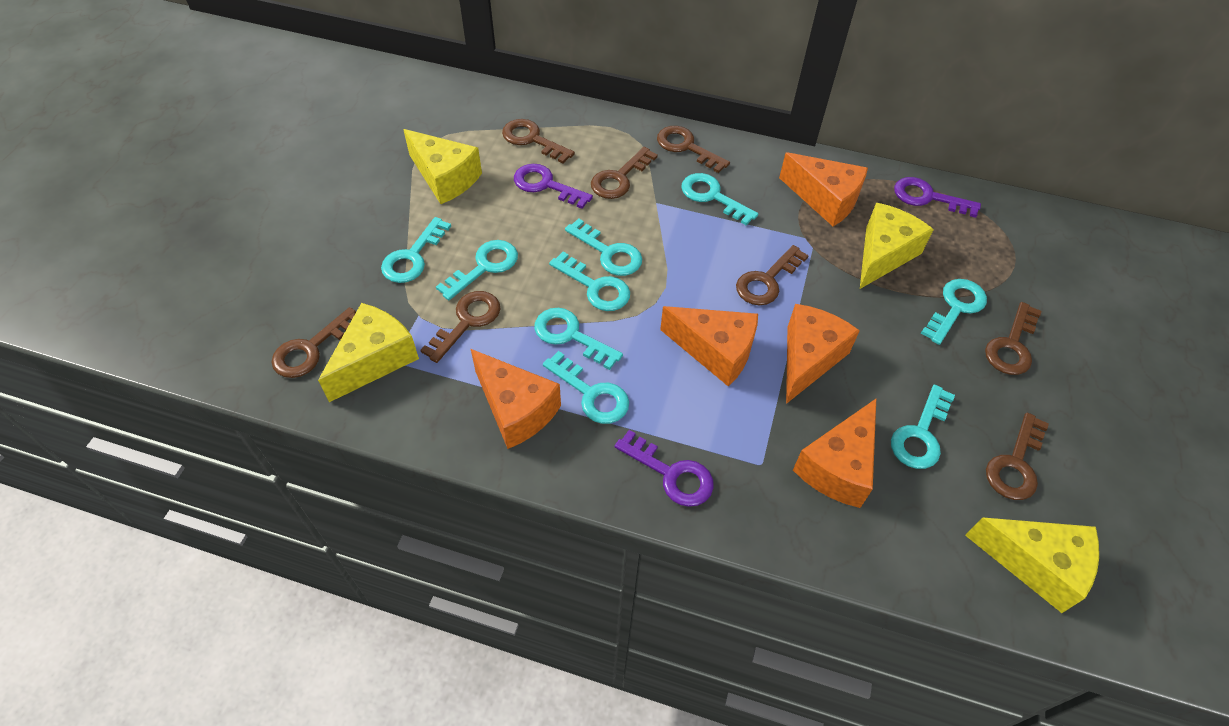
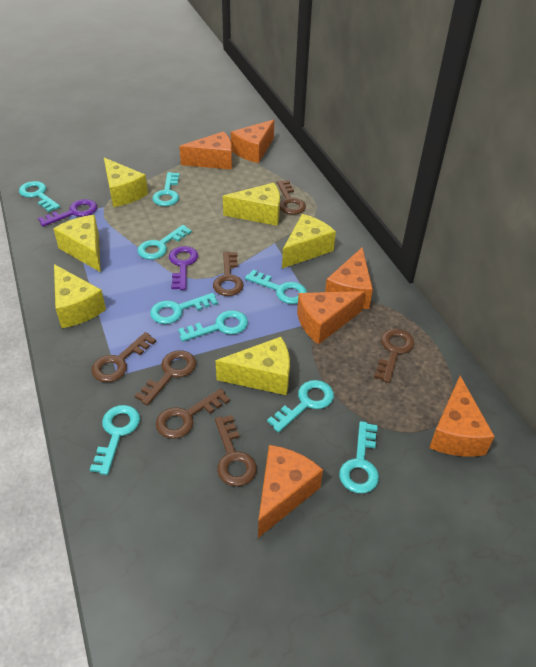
brown key: [272,307,356,378] [420,291,500,363] [502,119,575,163] [591,147,658,199] [657,126,730,173] [736,245,809,305] [985,302,1042,375] [986,413,1049,500] = 8 -> [91,332,156,382] [135,350,196,406] [156,388,230,439] [213,251,244,296] [215,415,257,486] [277,180,306,215] [374,329,414,383] = 7
orange cheese: [471,349,561,449] [660,306,758,386] [779,152,868,226] [786,304,860,404] [793,399,876,508] = 5 -> [179,131,232,170] [231,120,274,163] [258,445,323,538] [297,291,365,345] [325,247,373,309] [429,376,495,456] = 6
purple key: [514,164,593,209] [615,430,714,507] [894,177,981,218] = 3 -> [38,199,97,227] [169,246,198,290] = 2
yellow cheese: [318,303,419,402] [403,129,482,204] [860,203,934,289] [965,517,1099,613] = 4 -> [53,215,101,272] [54,264,106,328] [104,158,148,207] [216,337,290,395] [223,183,280,226] [282,214,336,268] = 6

